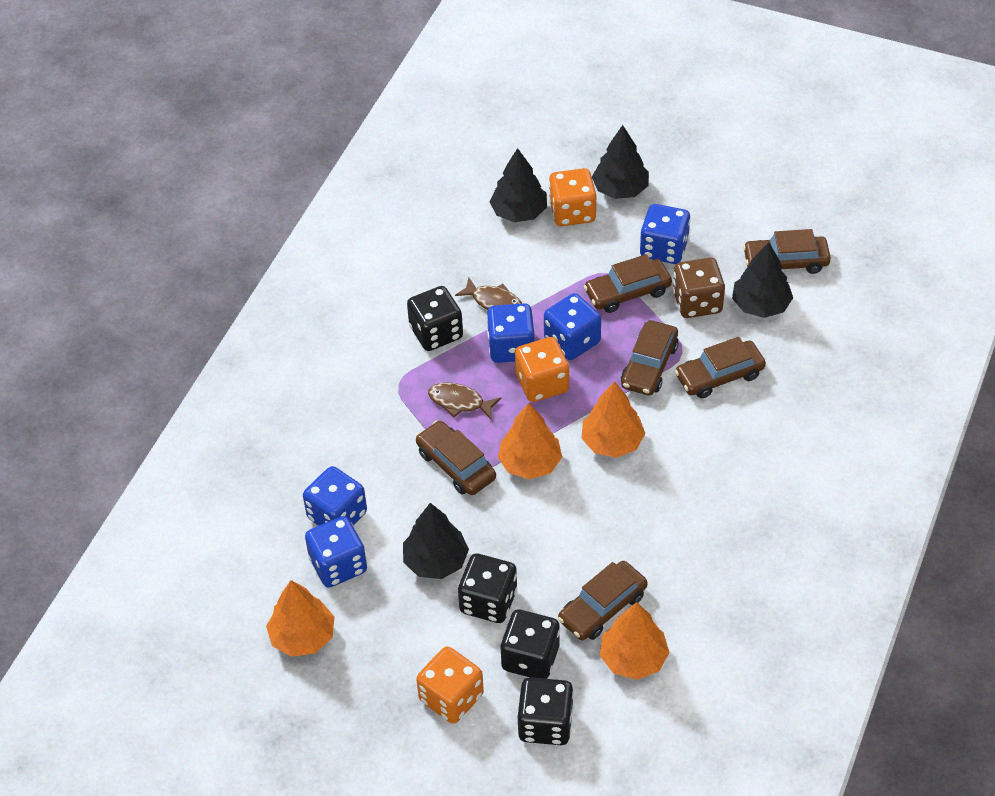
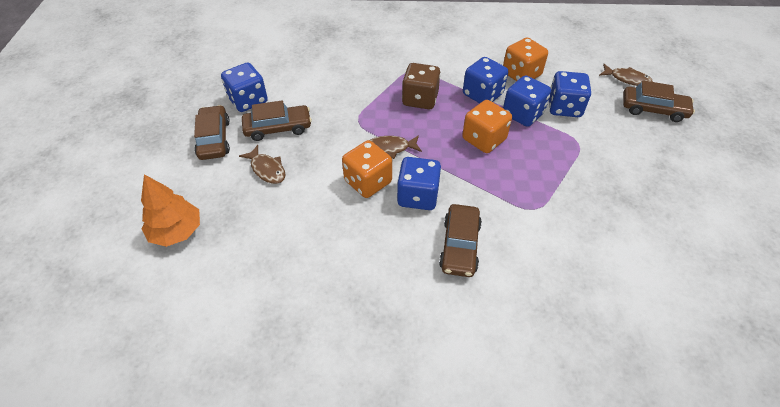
black dice: [407,286,463,351] [458,554,517,623] [500,610,560,679] [517,677,574,745] = 4 -> none = 0
black tree: [403,503,469,579] [489,148,547,222] [592,125,649,199] [732,242,793,318] = 4 -> none = 0
brown car: [416,421,496,495] [558,561,648,640] [584,254,672,313] [621,320,678,396] [675,337,766,398] [743,229,831,274] = 6 -> [194,105,230,160] [242,100,312,141] [439,204,482,277] [623,80,695,122] = 4
brown fish: [428,382,501,419] [455,277,522,310] = 2 -> [239,145,285,184] [370,135,422,159] [599,64,653,86] = 3
orange tree: [266,580,334,657] [498,403,562,479] [581,381,645,458] [600,602,670,680] = 4 -> [141,174,200,247] = 1

